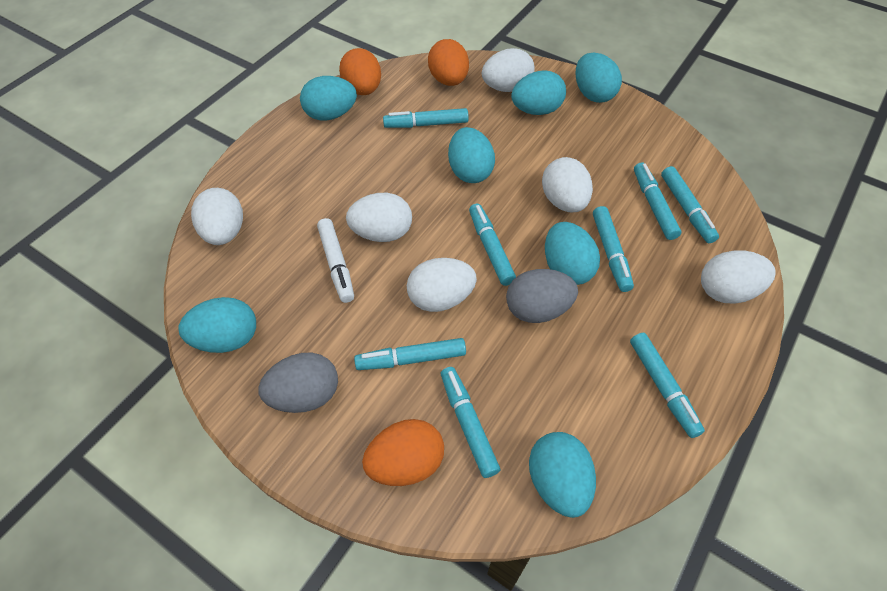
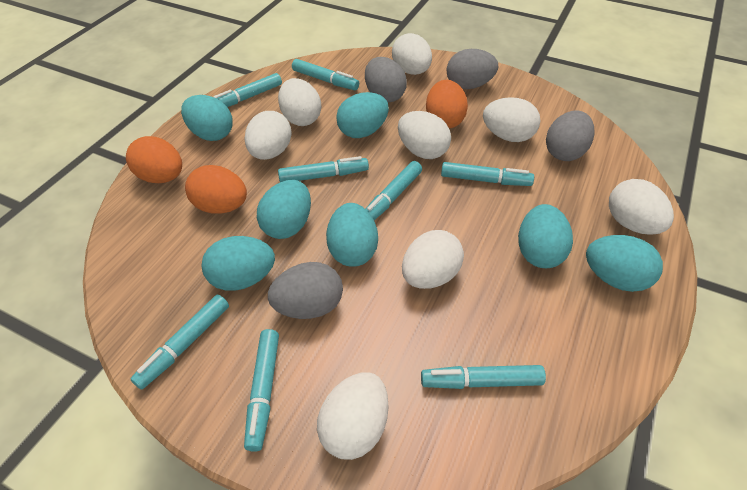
grey egg: [258,353,338,413] [506,269,578,323] = 2 -> [268,262,343,319] [365,57,407,103] [447,49,498,89] [546,110,594,161] = 4
white egg: [191,188,243,245] [346,193,412,242] [407,258,477,312] [482,48,535,92] [542,157,593,212] [701,250,776,304] = 6 -> [245,111,292,160] [278,78,321,126] [317,372,389,460] [392,33,432,75] [398,111,451,159] [402,230,464,289] [483,97,540,142] [609,179,674,235] = 8
white marker: [317,218,354,303] = 1 -> none = 0

